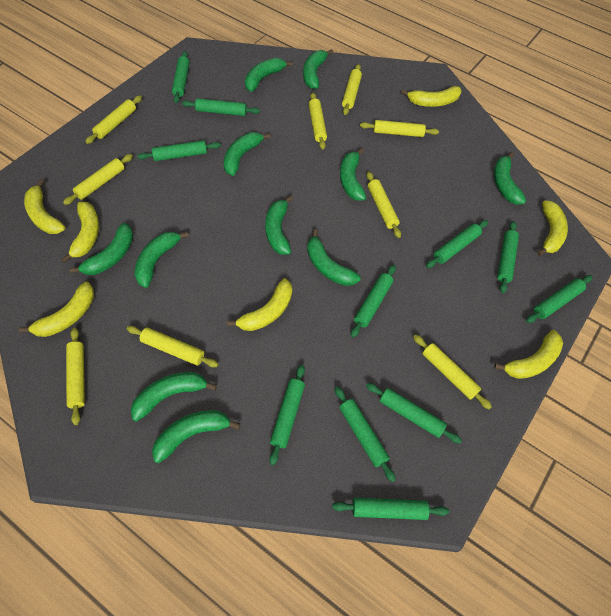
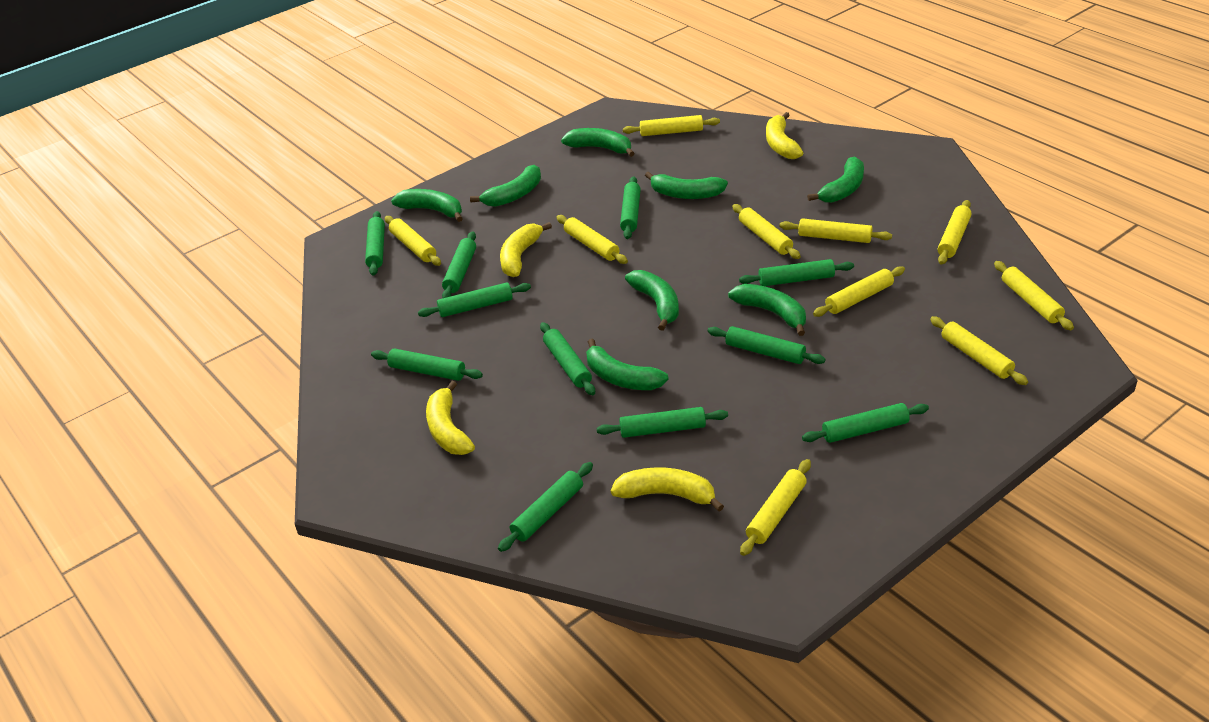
green banana: [69,223,133,275] [131,372,217,422] [135,232,189,288] [152,410,241,463] [224,132,271,176] [245,58,293,92] [265,195,293,254] [303,49,333,89] [307,229,361,286] [340,148,366,201] [494,152,526,204] = 11 -> [391,189,463,222] [470,165,541,207] [561,128,635,157] [586,338,669,390] [625,270,679,331] [645,172,728,199] [728,284,806,336] [807,156,864,203] = 8
yellow banana: [19,282,94,337] [24,179,65,234] [61,202,99,263] [227,278,292,331] [401,86,462,107] [494,330,563,379] [537,200,568,256] = 7 -> [426,381,475,455] [500,222,552,277] [611,467,724,512] [766,112,803,159] = 4
yellow rolling pin: [63,154,133,205] [66,328,85,425] [85,95,142,144] [127,326,219,367] [309,93,327,150] [342,64,362,115] [360,120,439,137] [366,172,401,238] [413,335,492,409] = 9 -> [385,216,441,266] [557,215,628,264] [623,115,720,136] [732,204,801,259] [740,459,811,556] [779,218,892,243] [813,266,905,317] [930,316,1028,385] [938,200,972,265] [994,261,1074,330] = 10

